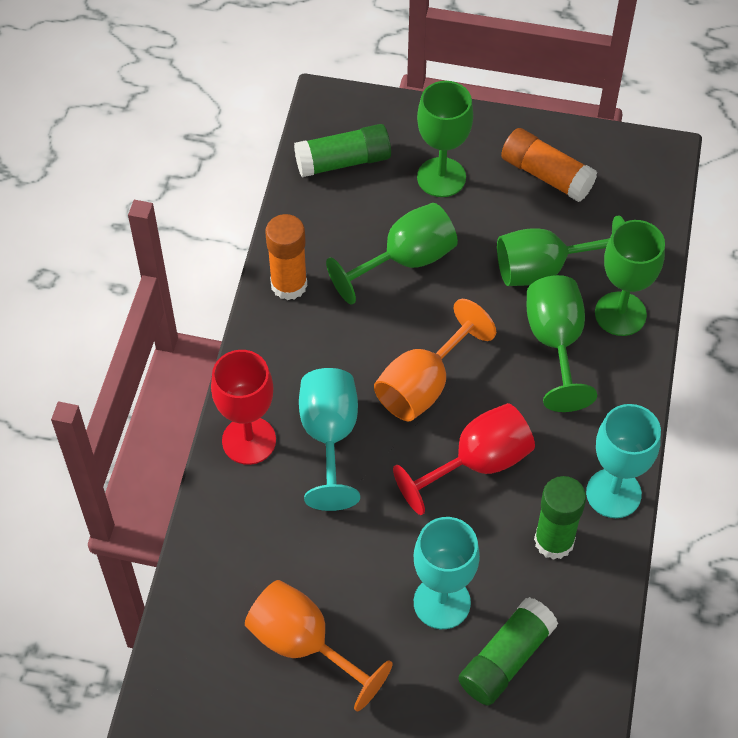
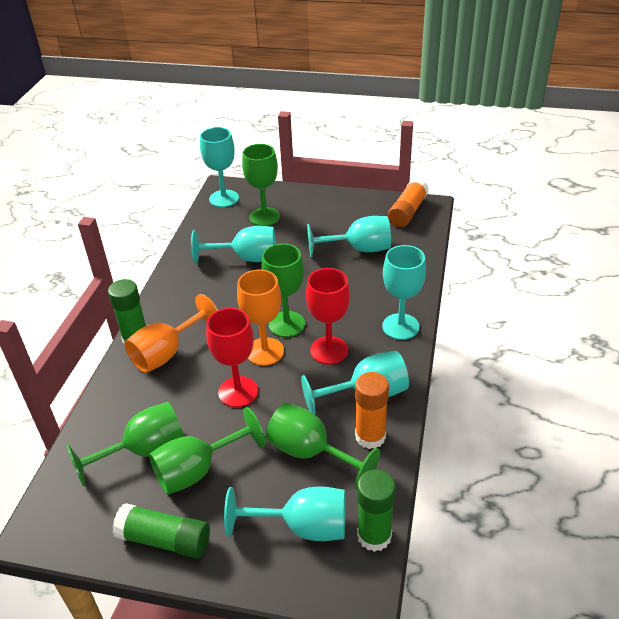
turquoise goblet: [299,368,360,511] [414,517,480,629] [586,404,661,518] = 3 -> [191,226,276,263] [200,127,239,207] [224,486,345,541] [301,351,409,415] [307,216,391,257] [382,245,426,340] = 6

